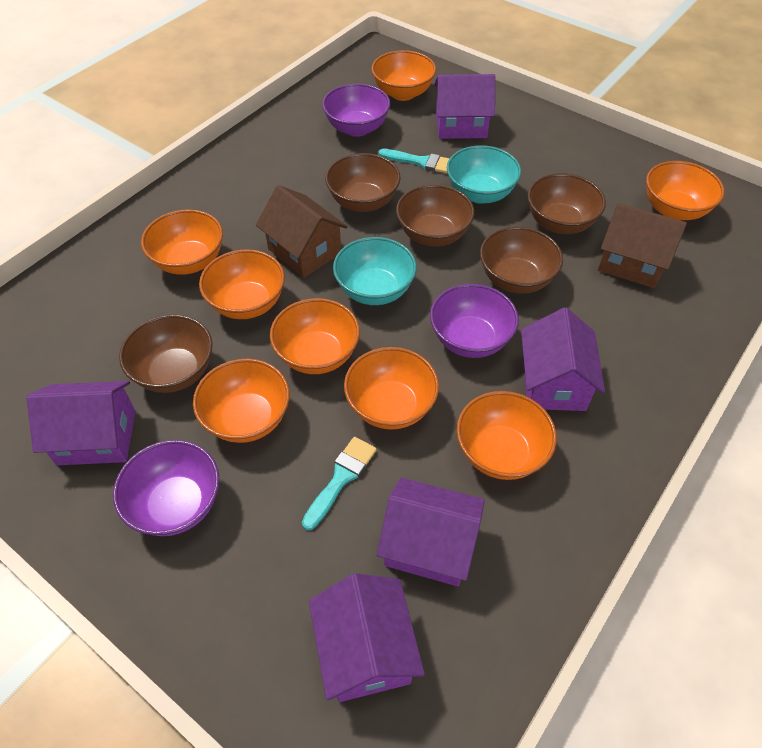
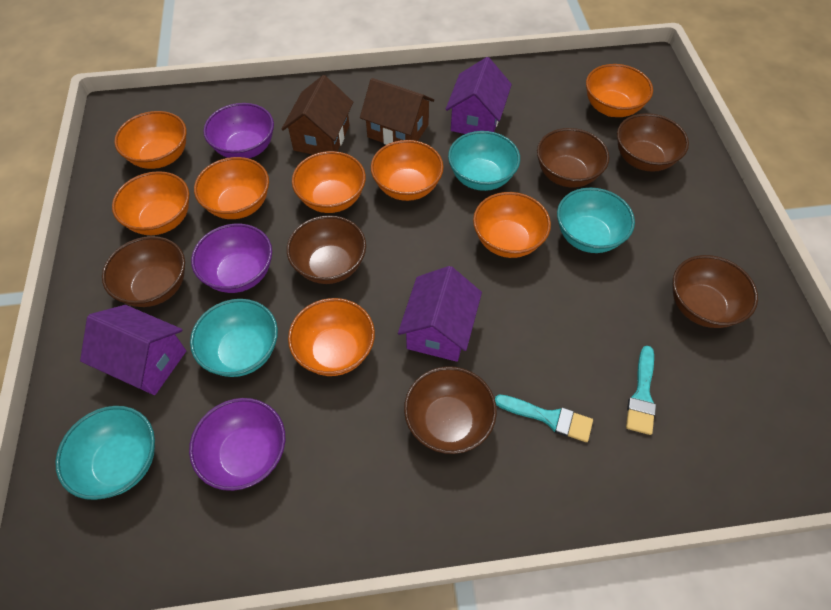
brown bowl: [119,315,212,393] [325,153,401,212] [396,184,474,247] [480,226,563,294] [528,173,606,234] = 5 -> [102,236,185,307] [287,215,366,284] [404,366,497,454] [537,128,610,188] [617,113,689,172] [673,255,758,328] = 6
purple house: [26,381,136,465] [309,573,425,702] [377,478,485,586] [434,74,495,139] [521,308,605,411] = 5 -> [80,305,186,395] [398,266,482,362] [446,57,512,134] = 3
turquoise bowl: [333,237,417,305] [447,145,521,204] = 2 -> [55,406,155,500] [190,299,278,377] [448,131,520,191] [557,187,635,253] = 4

